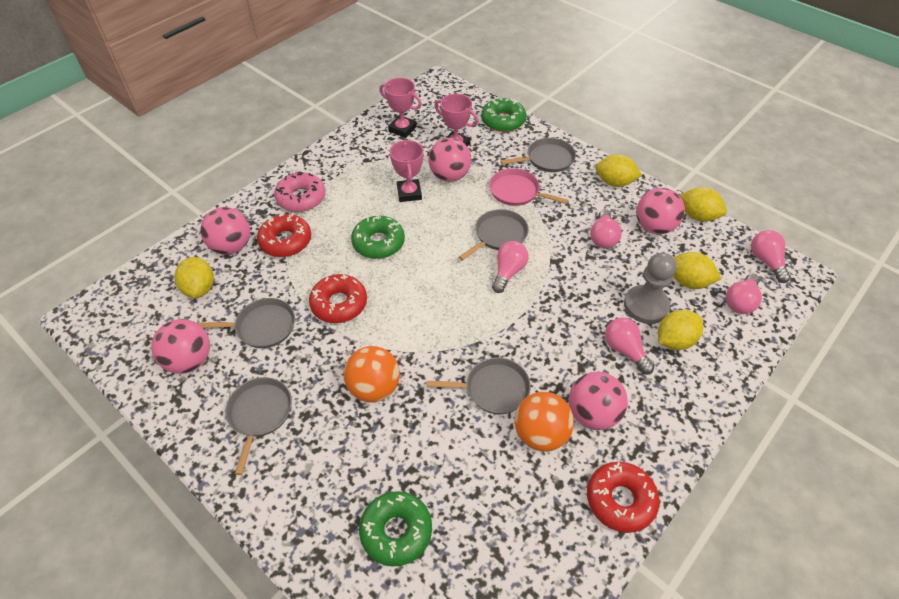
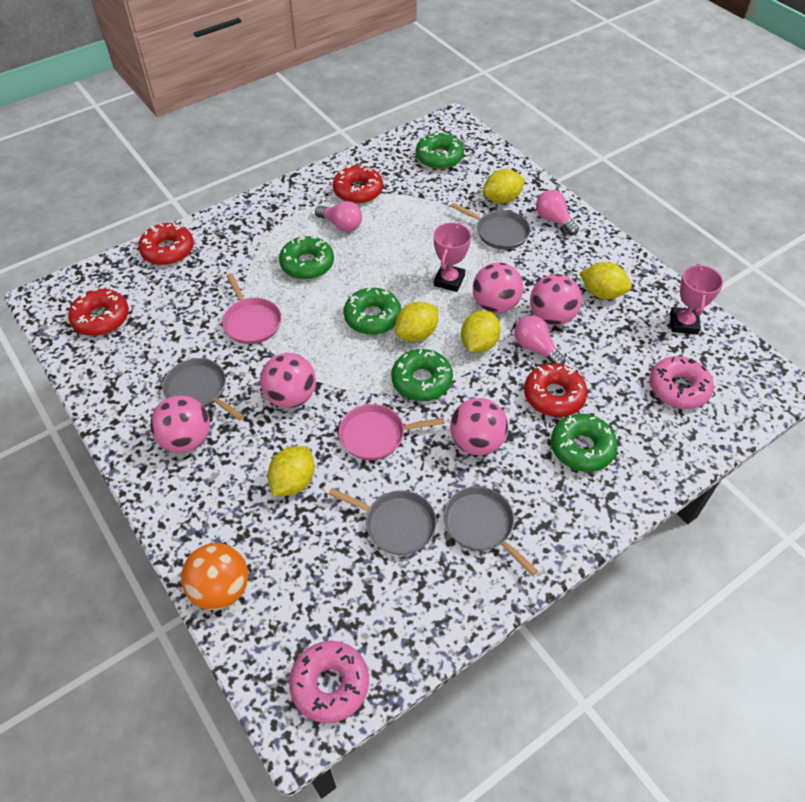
green donut: [351,215,405,259] [359,491,432,567] [481,98,526,132] = 3 -> [279,236,334,279] [344,288,401,335] [391,349,453,401] [416,132,464,169] [551,414,618,472] = 5
grey pan: [197,298,295,348] [226,377,292,475] [427,357,531,414] [459,209,529,261] [501,138,576,172] = 5 -> [162,358,244,421] [328,488,437,555] [444,486,538,576] [451,203,531,250] = 4
grey pawn: [624,253,676,324] = 1 -> none = 0
orange ball: [344,346,400,403] [515,392,574,452] = 2 -> [181,543,248,610] = 1
pink donut: [274,172,325,212] = 1 -> [289,641,369,723] [649,356,714,409] = 2
pink light bulb: [492,241,529,293] [590,209,622,248] [605,318,654,374] [726,273,762,314] [751,230,791,283] = 5 -> [315,201,362,232] [515,315,565,365] [536,190,579,235] = 3
pink pan: [489,168,568,206] = 1 -> [222,273,281,344] [339,404,445,460] = 2
pink trophy: [379,78,422,138] [390,140,424,202] [434,94,478,146] = 3 -> [434,222,471,292] [670,264,723,335] = 2
red donut: [257,213,311,257] [309,274,367,323] [587,462,660,533] = 3 -> [68,289,129,336] [138,223,194,265] [333,165,383,204] [524,363,587,417] = 4

